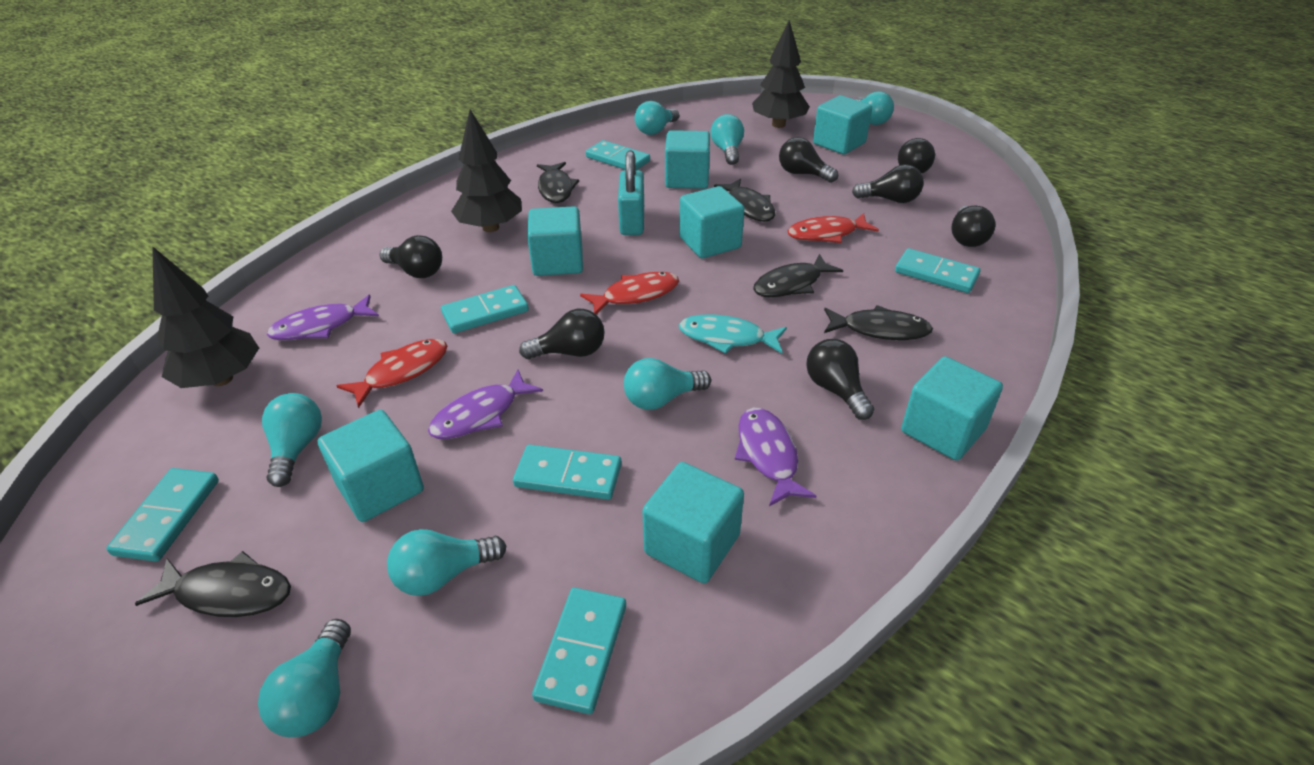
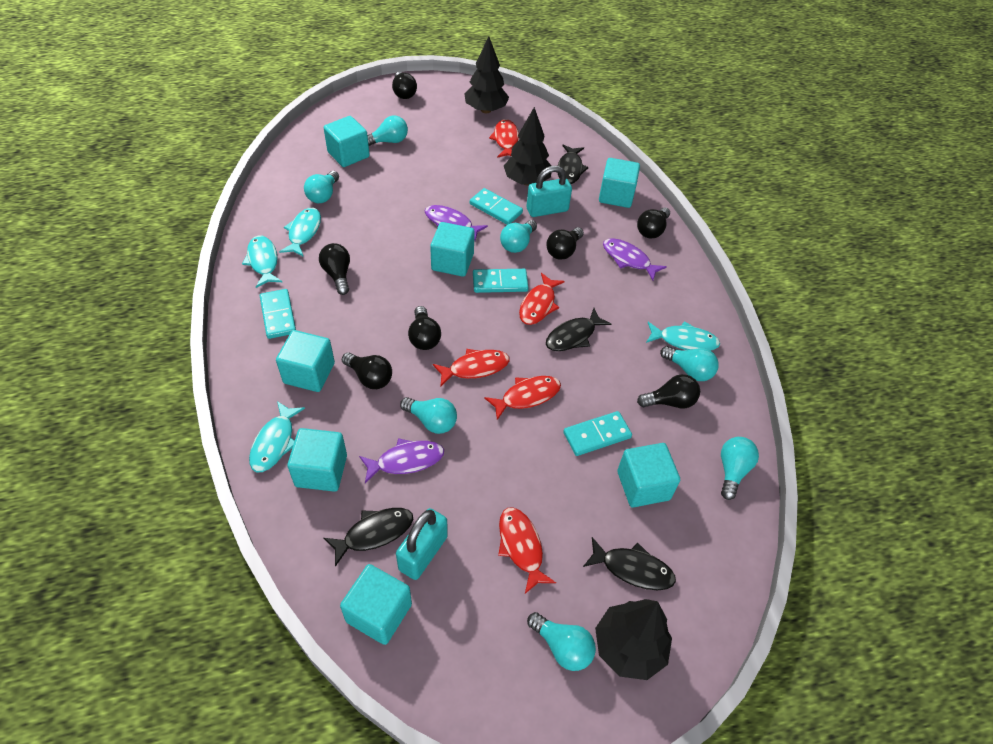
black fish: [135,551,291,617] [537,162,579,203] [714,178,775,222] [753,254,843,298] [824,305,933,340] = 5 -> [323,508,413,567] [546,308,611,351] [558,145,589,184] [583,537,676,590] = 4
red fish: [337,339,447,408] [580,272,679,314] [787,213,879,243] = 3 -> [433,349,510,386] [484,376,561,420] [489,119,519,158] [498,508,556,594] [519,273,565,325] = 5
turquoise domino: [106,468,219,562] [441,285,529,333] [513,445,622,500] [532,588,626,714] [586,140,650,170] [895,248,980,293] = 6 -> [260,289,296,339] [470,188,523,225] [473,269,528,293] [563,411,632,456] = 4
turquoise fish: [679,314,787,354] = 1 -> [242,236,282,288] [249,401,305,472] [279,208,321,257] [646,321,720,351] = 4
turquoise padlock: [618,150,644,235] = 1 -> [396,508,448,580] [527,166,572,217] = 2

